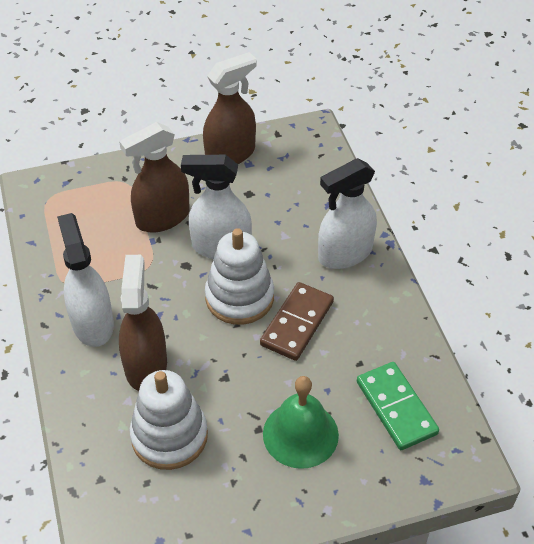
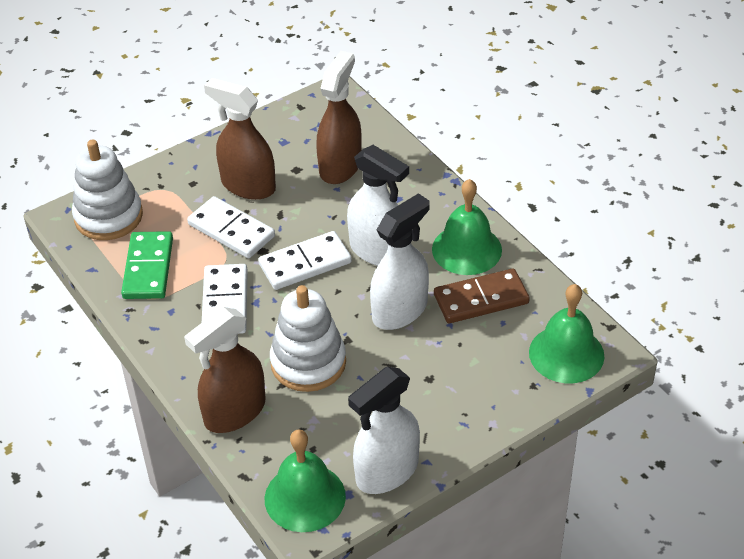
green bell: [263,376,339,469] = 1 -> [265,429,346,532] [432,179,502,275] [529,284,605,383] = 3
white domino: none = 0 -> [187,196,275,258] [202,264,248,334] [258,231,352,290] = 3

